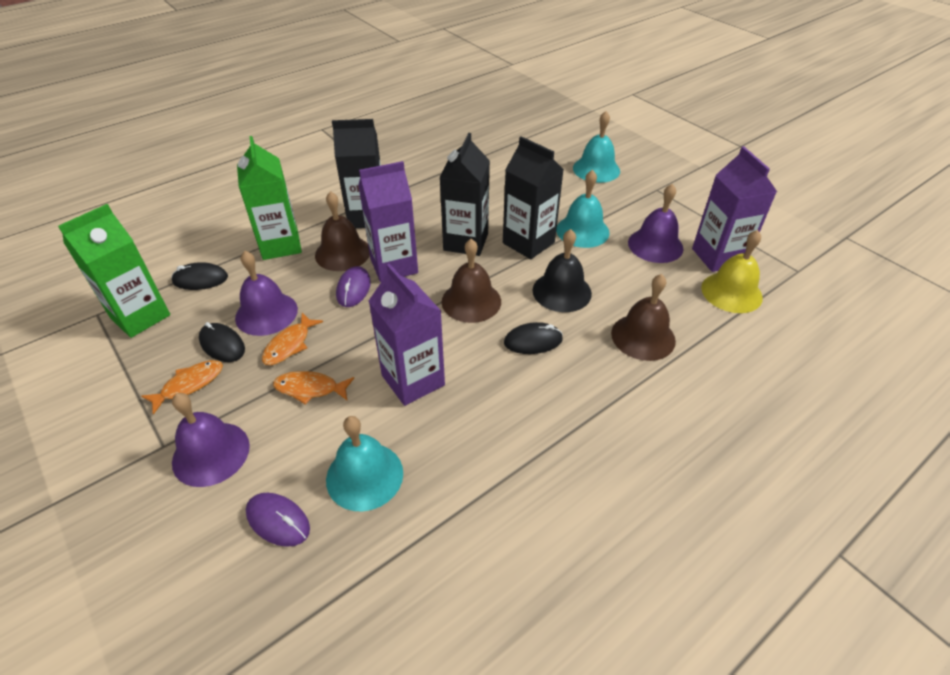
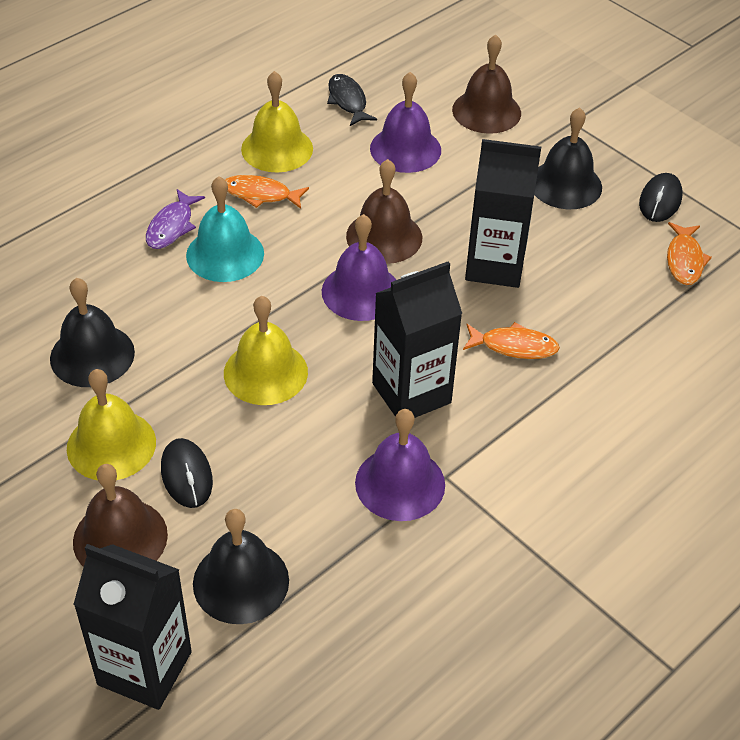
black bell: [533,229,592,312] = 1 -> [50,278,135,387] [193,509,289,624] [534,107,602,209] = 3
black fish: none = 0 -> [327,74,377,126] = 1
black mouse: [171,262,228,290] [199,322,245,362] [504,322,563,354] = 3 -> [161,438,213,508] [639,173,683,222] = 2
green carton: [58,204,170,338] [237,136,302,260] = 2 -> none = 0
purple carton: [358,161,418,282] [369,263,445,406] [692,146,777,272] = 3 -> none = 0
purple fish: none = 0 -> [146,189,205,249] = 1
purple mouse: [246,493,310,547] [336,266,371,307] = 2 -> none = 0
turquoise bell: [326,416,403,512] [556,170,610,248] [573,111,620,183] = 3 -> [186,176,264,282] = 1
yellow bell: [701,230,763,313] = 1 -> [67,369,156,480] [224,296,308,405] [241,71,313,172] = 3

